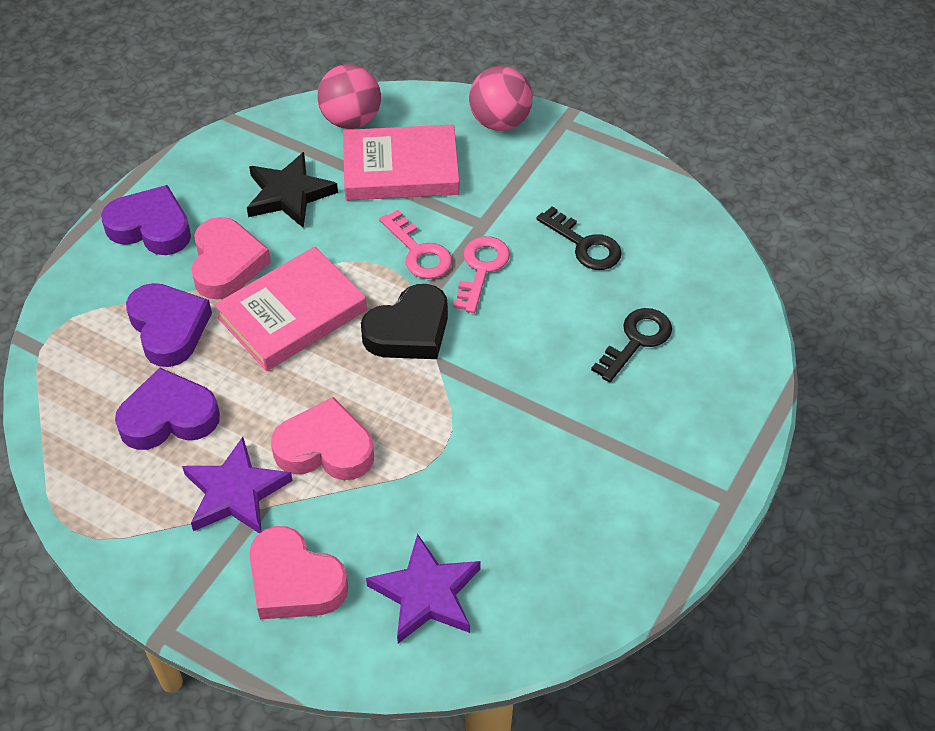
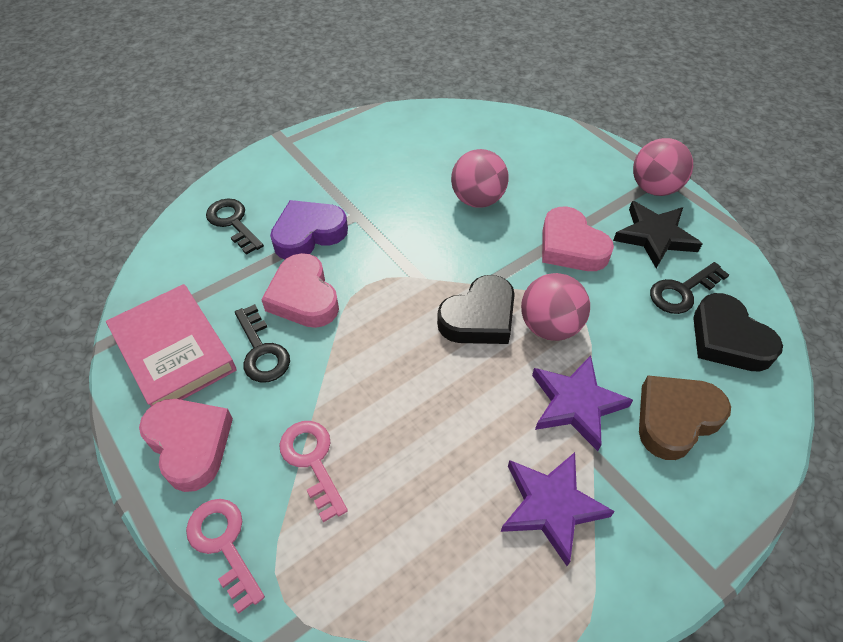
black heart: [361,284,448,359] = 1 -> [437,275,515,344] [693,293,783,371] = 2
black key: [536,206,622,270] [591,308,672,382] = 2 -> [206,198,264,255] [235,304,290,382] [650,262,729,314] = 3
brown heart: none = 0 -> [639,376,731,460] = 1
pink ball: [317,64,381,129] [469,66,533,131] = 2 -> [451,149,509,208] [521,273,590,341] [633,138,693,196] = 3
pink book: [214,246,367,371] [343,125,460,200] = 2 -> [106,284,236,406] = 1
purple heart: [101,185,191,255] [115,368,220,450] [126,283,212,367] = 3 -> [270,200,348,259] = 1

